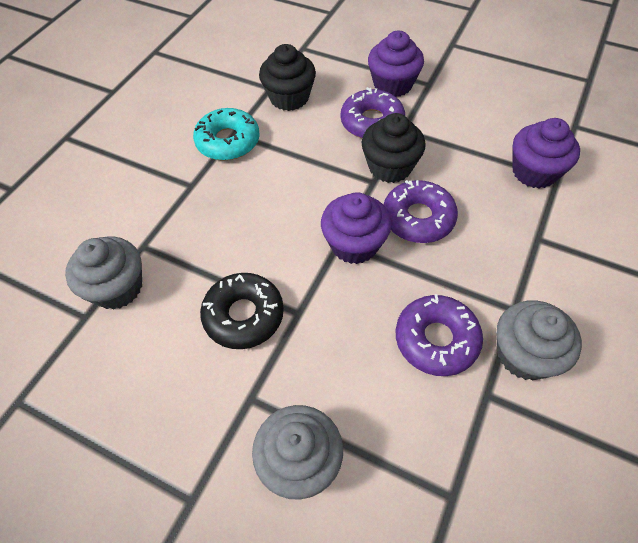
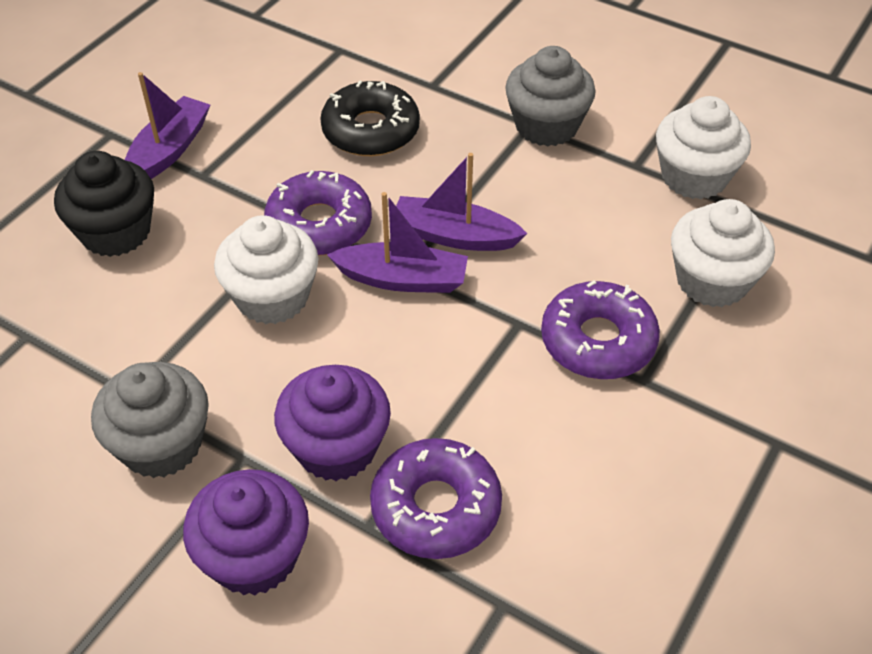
black cupcake: [259,44,316,111] [361,113,426,183] = 2 -> [54,151,154,257] = 1
grey cupcake: [65,236,142,310] [252,405,343,500] [496,300,582,380] = 3 -> [91,362,209,478] [505,46,596,147] = 2
purple boat: none = 0 -> [125,72,210,179] [327,192,468,293] [396,153,527,251] = 3
purple cupcake: [321,193,392,264] [368,31,424,97] [513,118,580,188] = 3 -> [183,469,309,596] [274,365,391,481] = 2
turquoise donut: [193,108,260,160] = 1 -> none = 0
white cupcake: none = 0 -> [214,215,318,324] [656,96,751,200] [671,199,775,307] = 3

